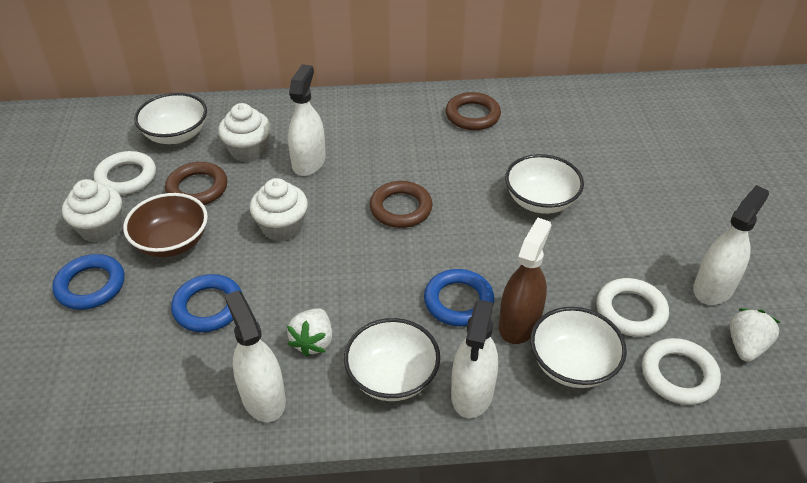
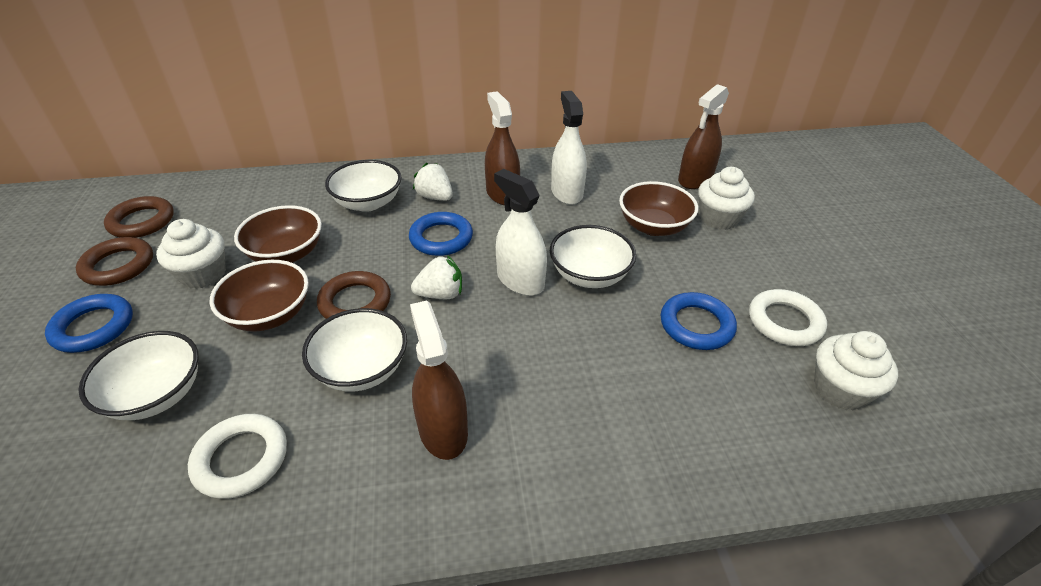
brown bowl: [123,193,208,257] = 1 -> [210,260,309,332] [234,205,322,263] [619,181,698,236] = 3
brown spray bottle: [499,218,551,344] = 1 -> [410,301,468,460] [485,91,520,205] [678,84,729,189] = 3
white ring: [94,151,156,195] [597,278,669,337] [642,338,721,405] = 3 -> [188,414,287,499] [749,289,827,346] = 2
white spray bottle: [224,290,286,422] [288,64,326,176] [451,300,498,418] [693,185,769,305] = 4 -> [494,169,547,296] [551,91,587,205] = 2

